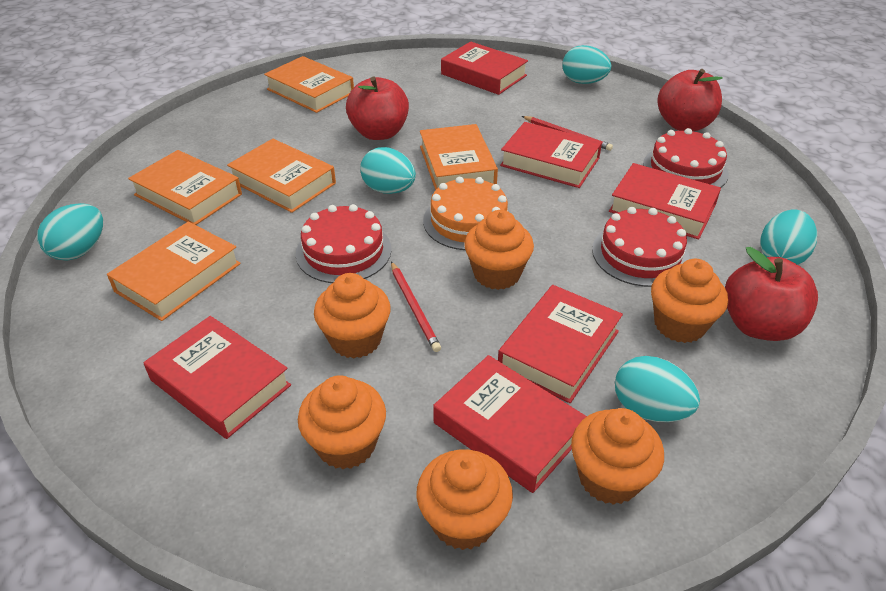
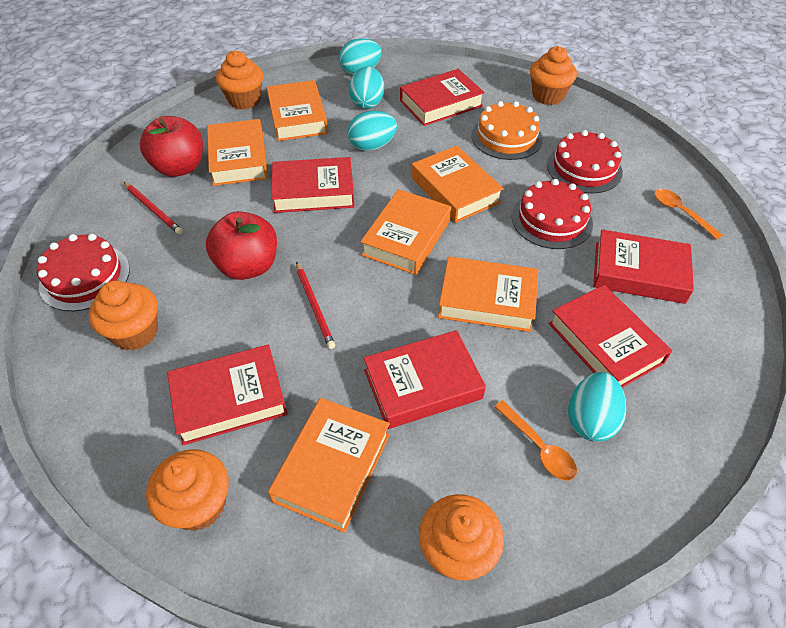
orange book: [107,221,241,321] [128,150,242,225] [227,139,336,213] [264,56,354,113] [420,124,498,190] = 5 -> [207,119,268,186] [266,80,328,141] [268,398,390,533] [360,189,451,275] [411,146,504,223] [438,257,538,332] = 6
orange cupcake: [298,375,386,469] [314,273,391,358] [416,450,513,550] [464,210,534,290] [571,408,664,505] [651,259,728,343] = 6 -> [89,281,158,351] [146,449,229,531] [216,51,263,110] [419,494,504,581] [530,46,577,105] = 5
orange spoon: none = 0 -> [494,400,577,481] [654,189,723,240] = 2
red apple: [346,77,409,140] [657,69,723,131] [725,247,818,341] = 3 -> [140,116,203,177] [206,211,277,280] = 2
turquoise egg: [37,203,103,260] [360,147,416,194] [562,45,611,84] [615,356,700,422] [760,209,817,265] = 5 -> [339,38,382,75] [347,111,397,151] [349,66,384,109] [568,372,626,442] = 4

